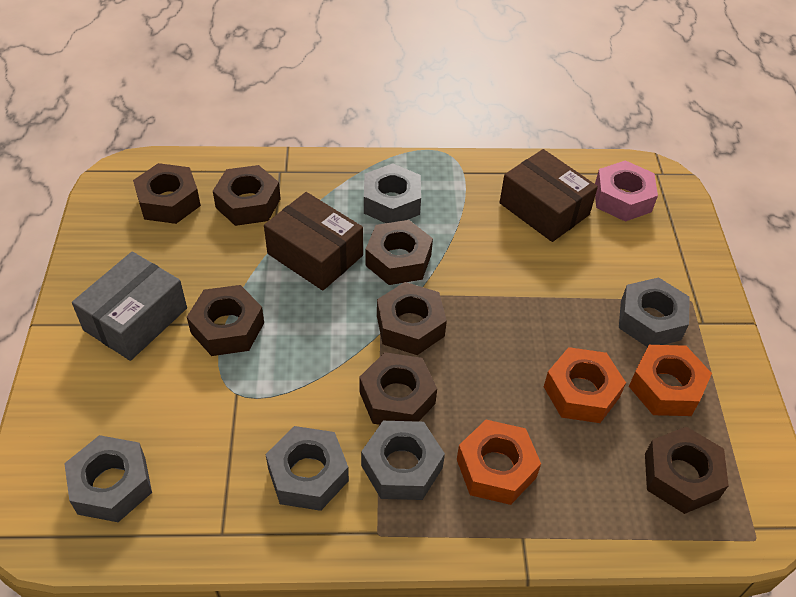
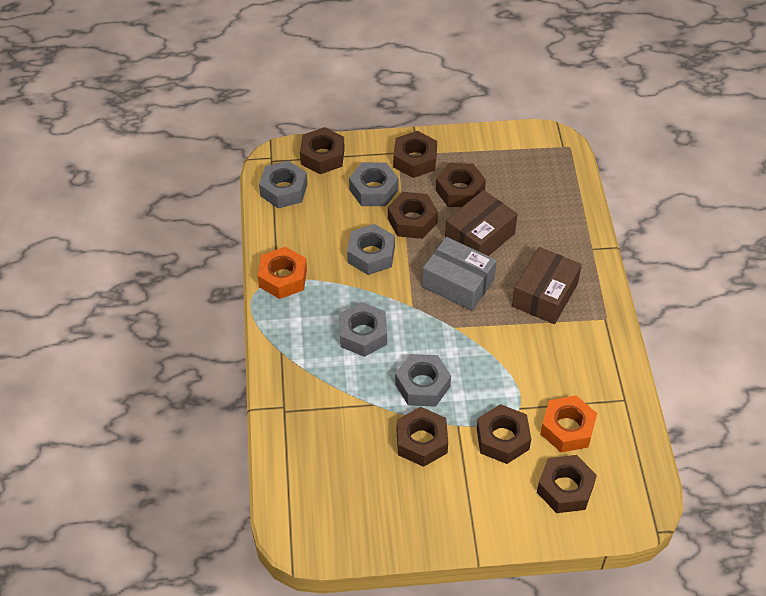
orange nut: [457,420,541,505] [544,347,626,423] [629,345,712,416] = 3 -> [258,247,307,299] [540,395,597,453] = 2
pink nut: [595,160,658,222] = 1 -> none = 0

